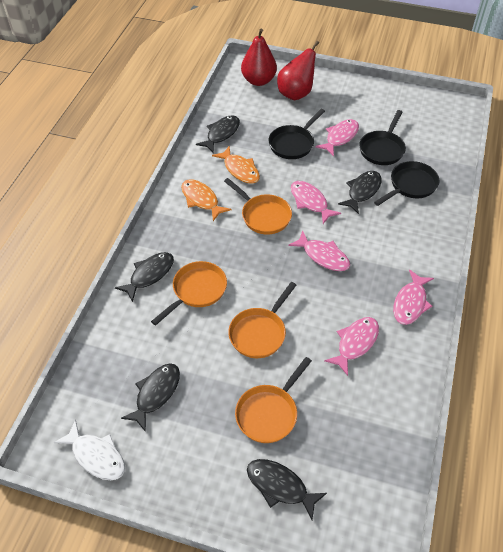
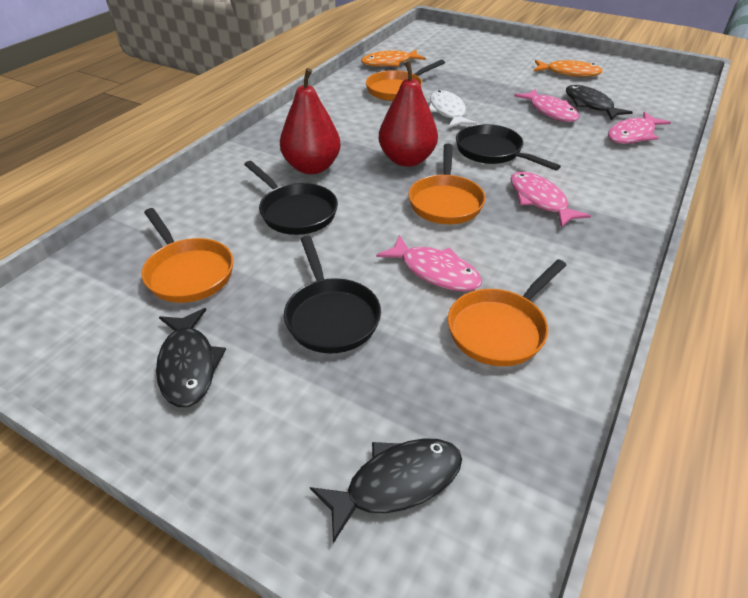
black fish: [115,252,174,302] [121,363,180,432] [196,115,240,153] [247,459,327,520] [338,171,382,214] = 5 -> [156,308,226,407] [310,438,462,543] [566,85,633,120] = 3
pink fish: [288,230,350,271] [291,181,341,224] [316,119,359,156] [324,317,379,376] [393,269,434,325] = 5 -> [376,235,482,291] [510,171,591,228] [514,89,579,122] [608,112,671,144] = 4

